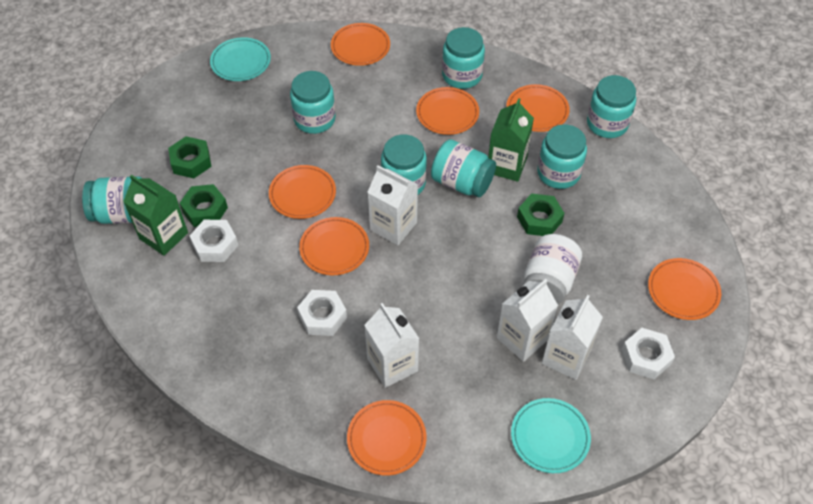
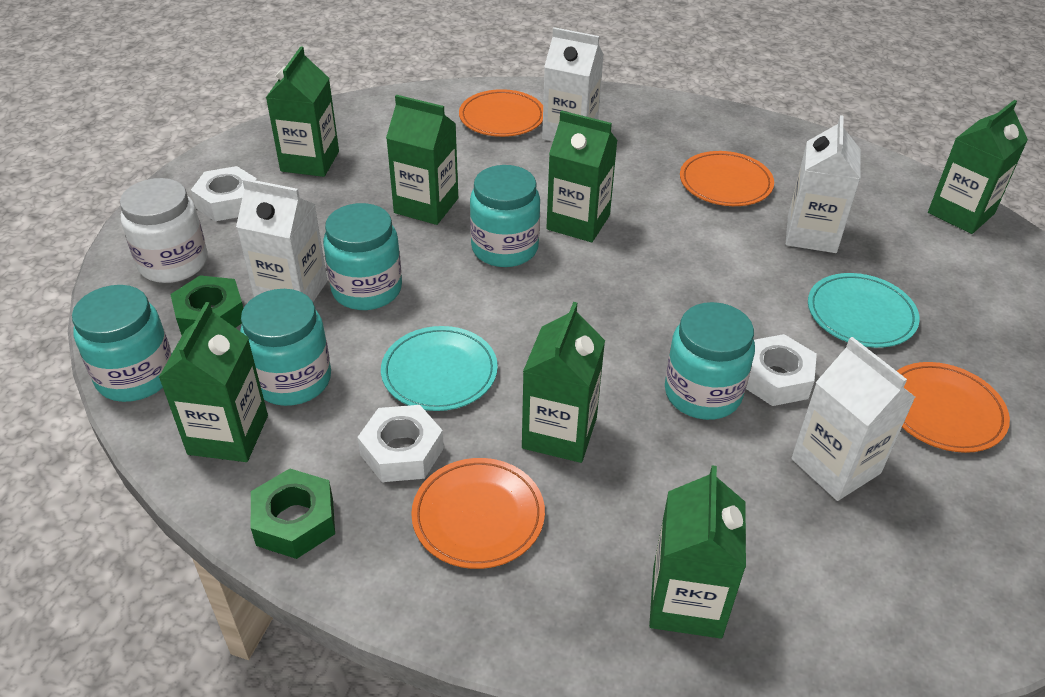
green carton: [123,175,188,256] [488,98,534,182] = 2 -> [158,302,268,462] [266,46,339,177] [386,95,458,225] [522,302,605,463] [546,110,618,242] [649,465,746,639] [928,100,1028,234] = 7
green nut: [168,136,212,178] [180,184,228,227] [517,193,564,236] = 3 -> [170,275,244,335] [251,468,335,559] = 2
orange plate: [269,165,336,219] [299,217,369,275] [331,23,390,66] [347,400,427,476] [416,87,479,135] [506,84,570,132] [648,258,721,320] = 7 -> [411,458,545,569] [459,89,543,137] [680,151,774,206] [897,362,1010,453] = 4
turquoise jar: [82,176,143,224] [290,71,336,134] [381,135,427,195] [431,139,496,197] [442,27,485,89] [537,124,587,189] [587,75,636,138] = 7 -> [72,285,172,402] [240,289,331,406] [323,203,402,310] [470,165,540,267] [665,302,755,420] = 5

